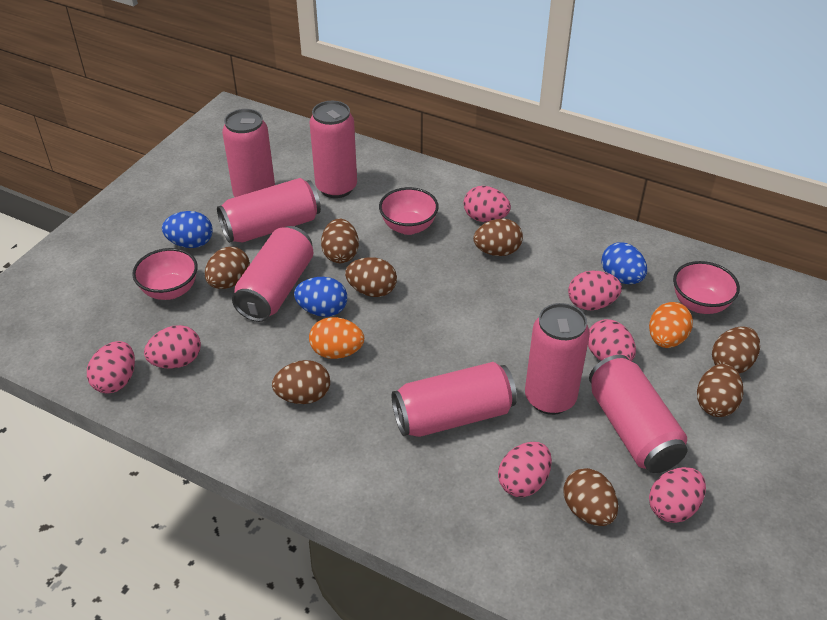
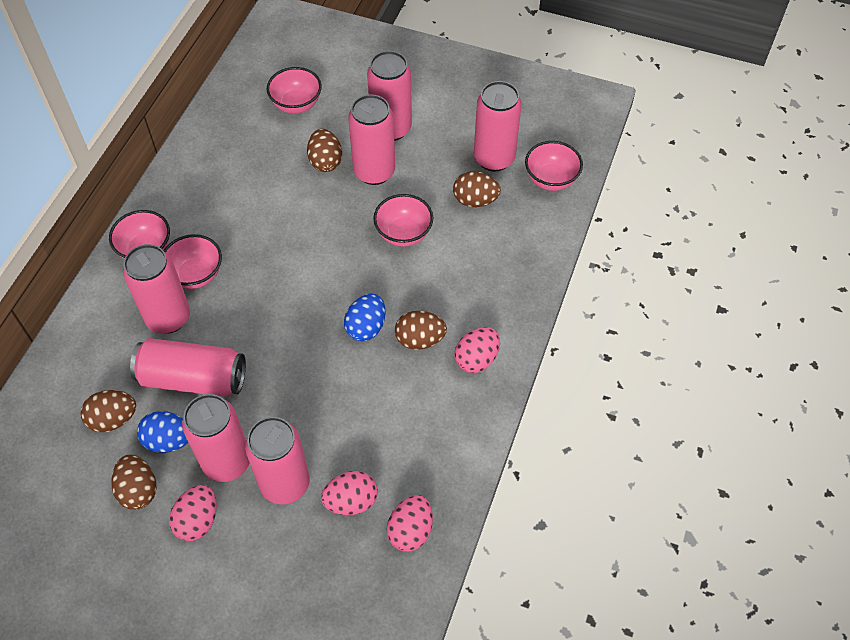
blue egg: [162,211,213,248] [294,277,347,317] [601,242,647,284] = 3 -> [137,411,188,453] [344,294,386,341] = 2
brown egg: [205,247,250,289] [272,360,330,404] [321,219,359,263] [345,257,397,297] [473,219,523,256] [563,468,618,526] [697,364,743,417] [712,326,760,373] = 8 -> [80,390,136,432] [111,454,156,510] [307,129,342,172] [395,311,447,350] [453,171,501,207] = 5
orange egg: [309,317,364,359] [649,302,693,348] = 2 -> none = 0
pink bowl: [132,248,198,300] [379,187,439,235] [673,261,740,314] = 3 -> [109,210,170,259] [164,234,222,289] [267,67,322,114] [373,194,433,247] [525,141,583,191] = 5
pink egg: [87,341,135,394] [144,325,201,369] [464,186,511,222] [498,442,552,497] [568,270,622,310] [588,319,636,361] [649,467,706,523] = 7 -> [169,485,217,541] [321,471,378,515] [387,495,433,552] [454,327,500,373] = 4

